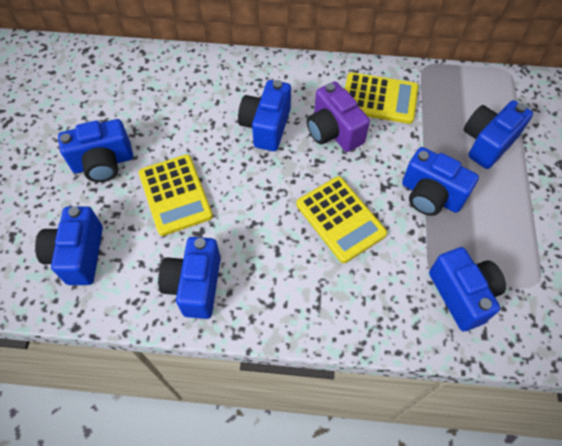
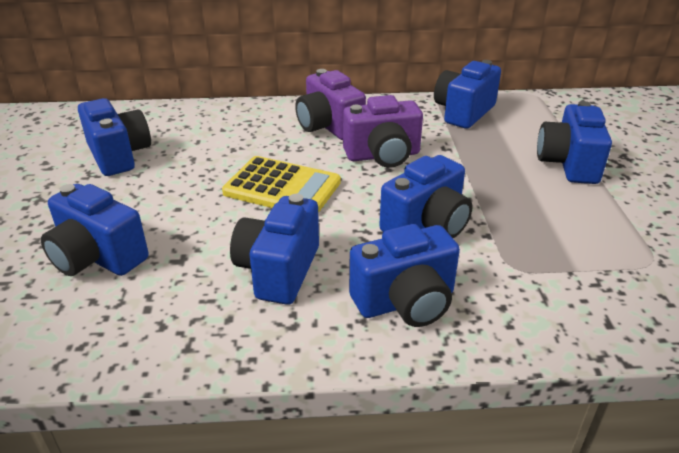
purple camera: [307,81,370,152] = 1 -> [295,69,366,140] [343,95,423,168] = 2
yellow calculator: [139,154,213,236] [296,176,387,263] [345,72,418,124] = 3 -> [222,156,341,213] = 1

